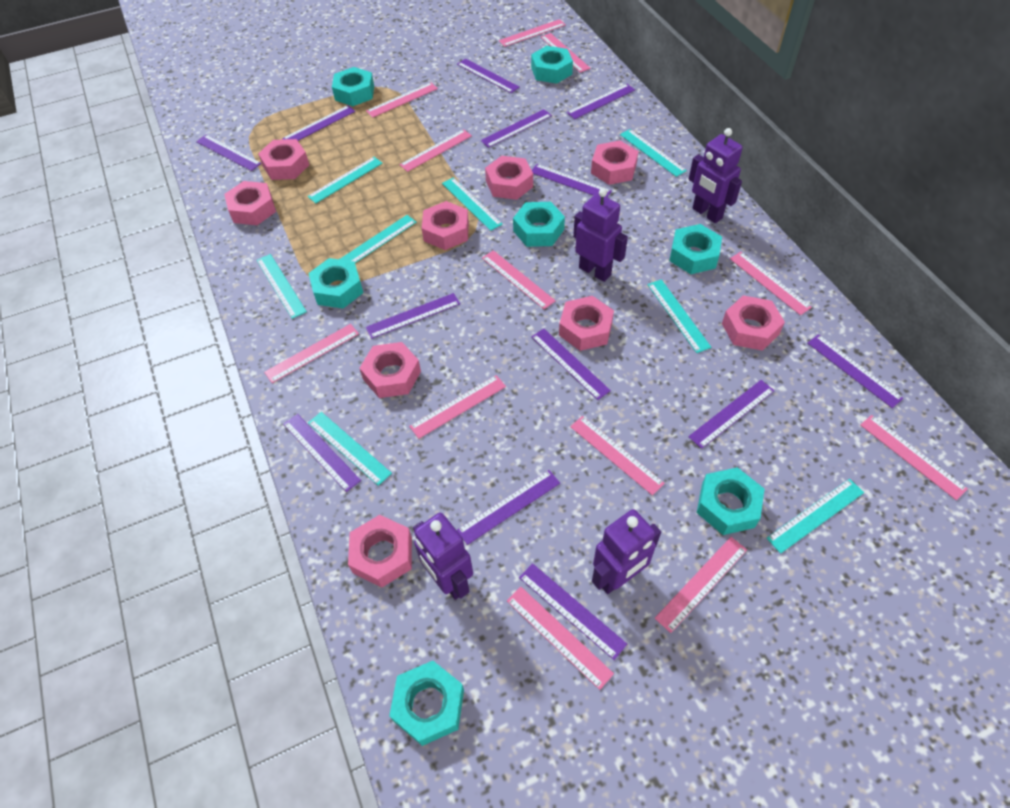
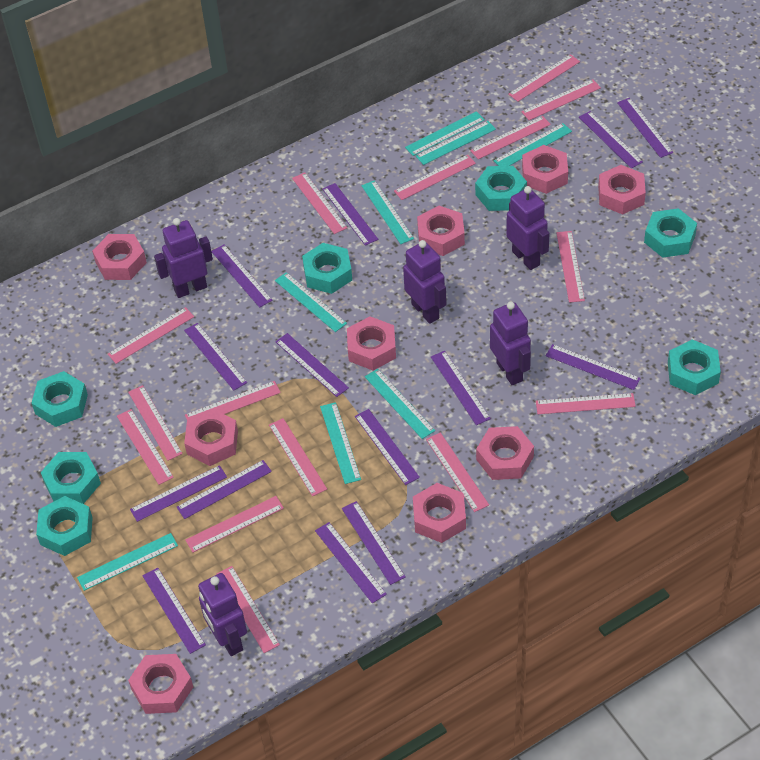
pink ruler: [264,324,359,383] [366,83,438,118] [399,129,472,172] [409,375,506,439] [482,250,556,309] [499,19,566,47] [507,587,614,690] [541,33,591,73] [570,416,665,496] [655,537,747,633] [730,252,812,315] [860,415,968,500] = 12 -> [108,307,194,364] [117,409,174,485] [128,385,183,461] [185,381,281,420] [185,496,284,553] [217,566,280,653] [269,418,327,496] [292,172,347,234] [394,155,476,200] [426,432,489,512] [470,116,551,159] [508,54,580,102] [521,79,601,120] [536,393,636,414] [556,231,585,303] = 15
purple robot: [413,513,473,600] [573,188,628,282] [592,509,661,594] [689,128,743,223] = 4 -> [154,218,213,298] [198,573,247,656] [403,240,447,324] [490,301,531,385] [506,186,549,270] = 5
purple ruler: [196,135,261,171] [282,105,355,141] [283,414,361,492] [366,293,460,339] [457,59,520,93] [457,470,560,545] [481,109,552,148] [519,563,627,660] [531,329,611,400] [532,164,612,197] [567,84,635,119] [688,380,775,449] [807,334,903,408] = 13 -> [130,465,227,522] [143,568,206,654] [176,460,272,519] [184,323,247,391] [211,245,272,308] [275,333,349,397] [315,522,387,603] [322,183,378,246] [342,501,406,585] [355,409,420,485] [431,351,491,425] [546,344,641,390] [579,111,643,169] [617,98,673,158] = 14

